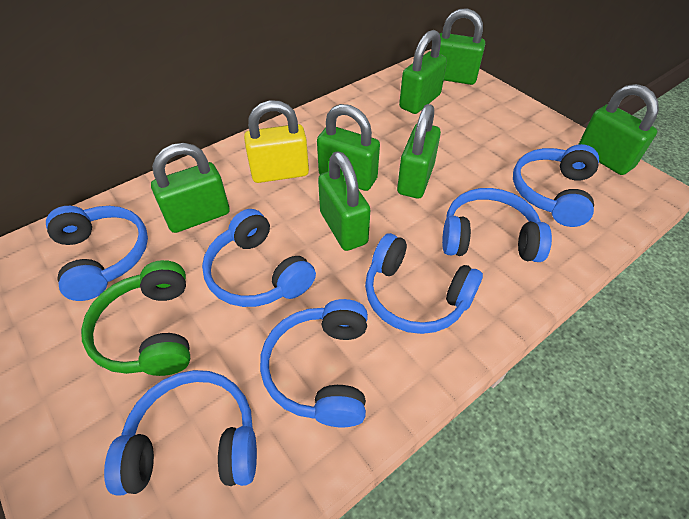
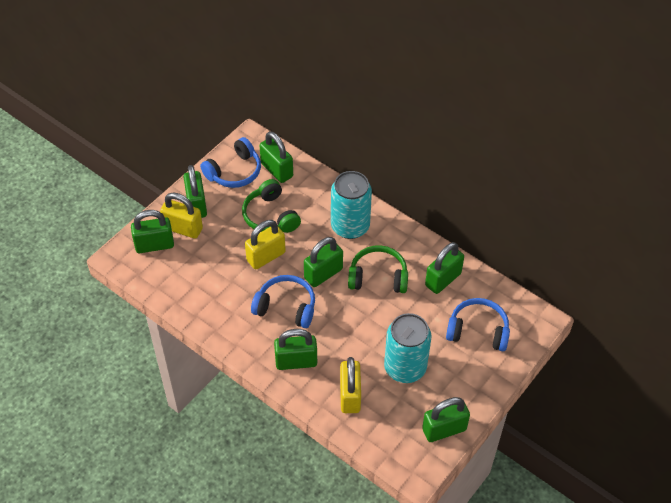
blue headphones: [46,206,148,301] [104,370,257,496] [202,209,316,307] [260,299,368,427] [365,233,483,334] [442,188,552,262] [513,144,599,227] = 7 -> [200,137,261,188] [251,275,315,328] [446,298,510,351] = 3
green headphones: [81,260,190,376] = 1 -> [242,179,301,233] [348,245,408,293] = 2
turquoise can: none = 0 -> [331,171,372,239] [384,313,431,383] = 2
yellow padlock: [244,100,309,183] = 1 -> [160,192,203,239] [245,220,286,269] [340,357,361,413] = 3

